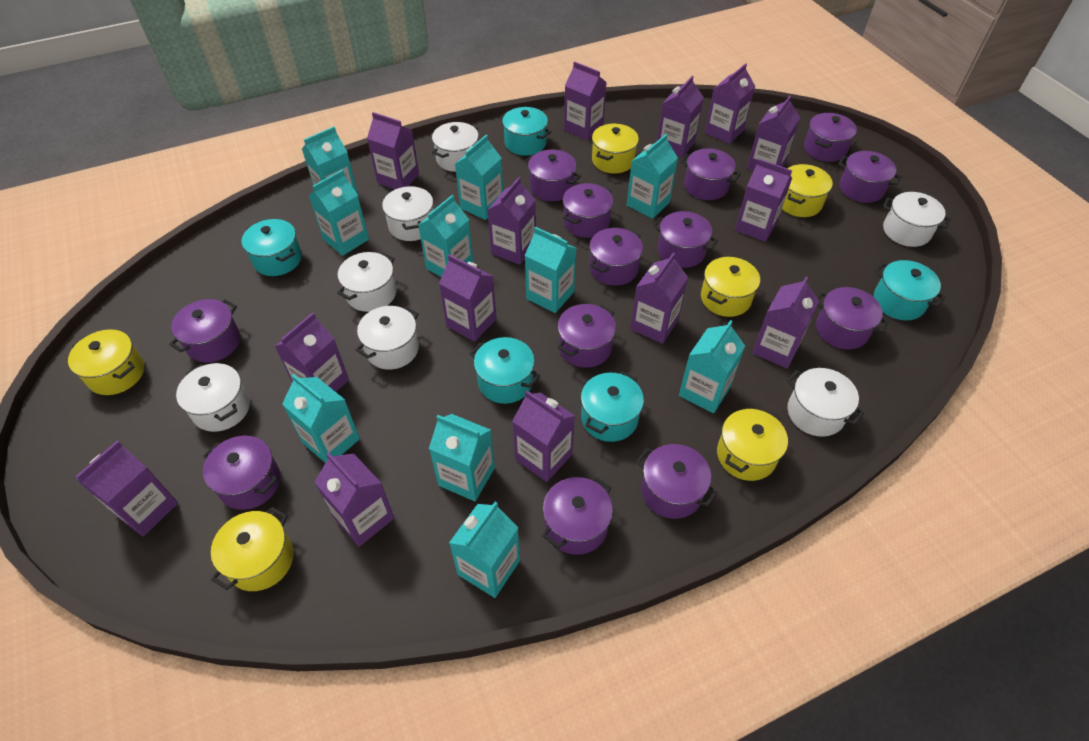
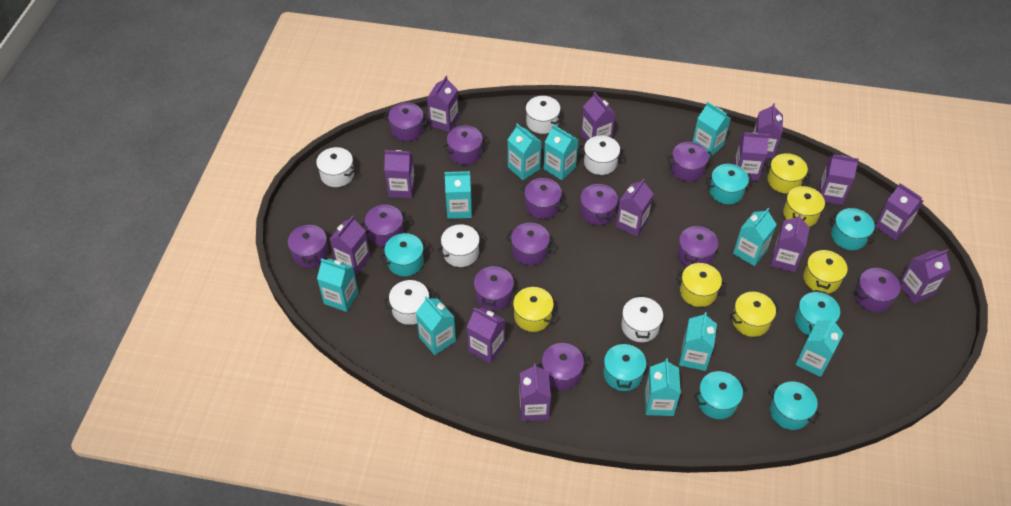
purple carton: [75,441,178,537] [275,312,349,392] [314,452,394,547] [367,112,419,189] [439,254,496,342] [488,177,536,265] [512,391,575,482] [564,61,607,140] [630,253,688,344] [657,76,704,157] [705,63,755,144] [735,159,792,242] [747,95,800,171] [752,277,819,368] = 14 -> [330,216,370,275] [384,150,415,198] [427,76,459,132] [467,307,505,364] [519,363,551,421] [581,92,615,142] [616,178,653,237] [734,132,770,181] [753,103,783,159] [770,214,810,272] [819,154,859,205] [875,183,923,241] [900,250,951,303] = 13
purple pot: [169,299,240,363] [203,436,281,510] [524,149,581,201] [542,477,613,555] [557,304,616,368] [563,183,613,238] [589,228,643,286] [636,444,718,519] [653,211,718,268] [680,148,741,200] [804,113,857,162] [816,287,888,349] [838,151,901,203] = 13 -> [288,223,328,268] [360,205,408,247] [384,103,428,141] [443,126,487,165] [474,264,514,311] [506,223,555,265] [521,178,565,219] [536,343,589,390] [580,182,618,225] [667,142,713,182] [677,225,718,267] [855,268,903,312] = 12
turquoise pot: [241,219,302,276] [470,337,540,404] [500,107,551,156] [581,371,644,442] [874,260,945,321] = 5 -> [380,233,428,276] [603,341,647,391] [694,371,747,419] [706,164,753,204] [768,382,821,430] [795,290,840,336] [830,208,878,250] = 7
white pot: [176,363,250,432] [337,252,396,312] [356,306,419,370] [382,186,433,241] [432,122,479,172] [787,368,864,437] [883,192,951,247] = 7 -> [315,147,356,187] [384,280,435,325] [437,224,483,267] [524,96,562,134] [579,135,625,175] [621,295,663,342] = 6

